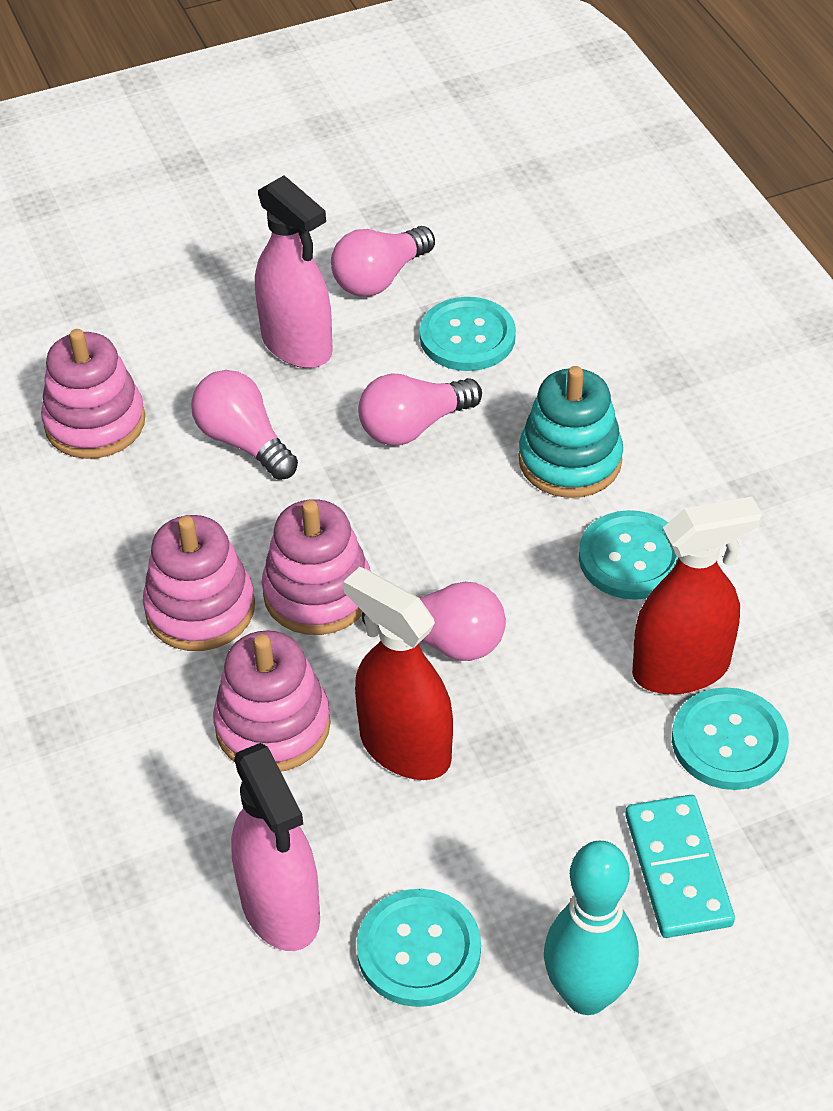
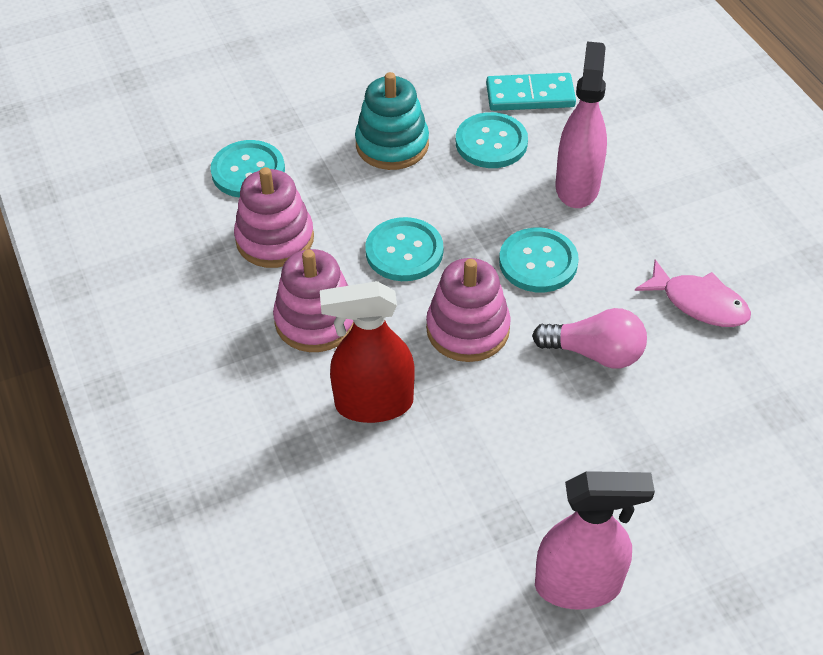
pink fish: none = 0 -> [635,259,751,327] = 1
pink light bulb: [191,370,298,480] [331,226,435,297] [358,373,482,446] [362,582,506,661] = 4 -> [532,308,647,368] = 1
pink stacking toy: [41,329,145,459] [143,515,255,651] [213,631,331,771] [262,499,371,635] = 4 -> [234,167,314,268] [273,249,354,352] [426,258,511,362] = 3
red spray bottle: [343,567,453,780] [632,496,762,694] = 2 -> [320,281,415,423] = 1
turquoise bowling pin: [544,841,639,1015] = 1 -> none = 0

